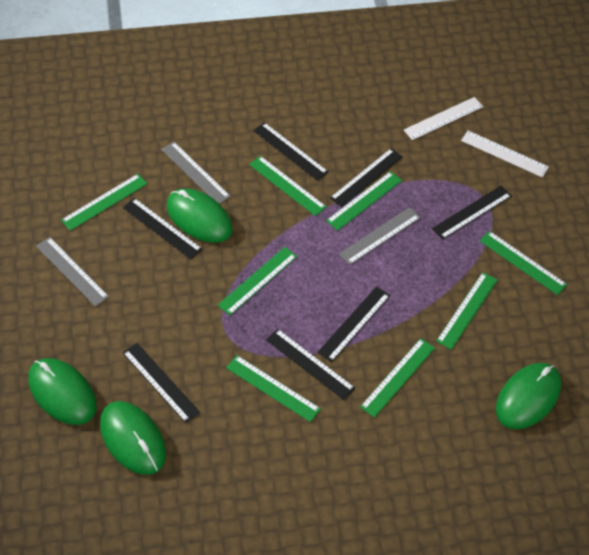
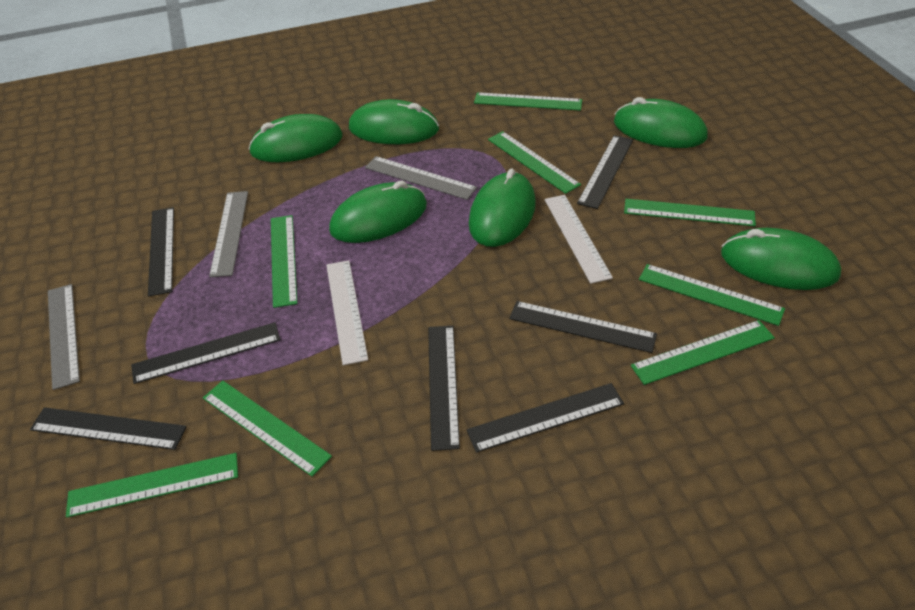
green mouse: [28,358,96,425] [100,401,166,475] [166,188,233,243] [496,363,561,429] = 4 -> [249,114,342,162] [329,181,427,243] [349,99,439,144] [469,169,536,247] [614,97,708,148] [721,228,841,290] = 6

